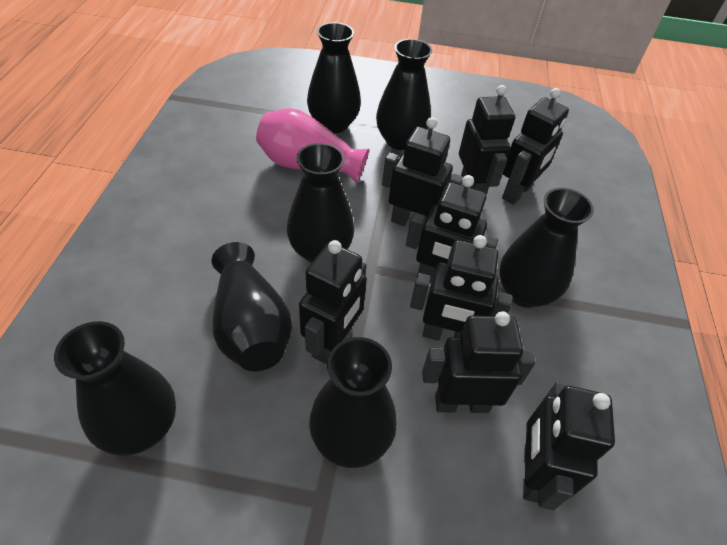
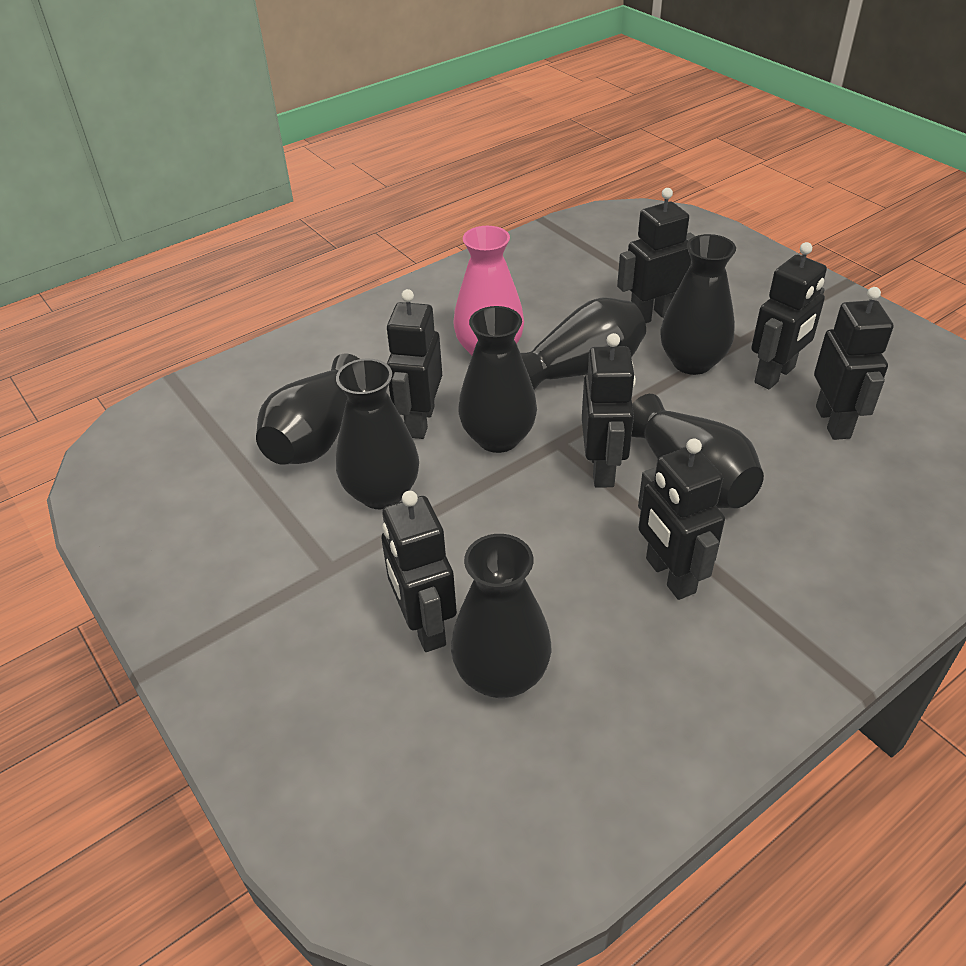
black robot: [299,240,367,364] [382,117,463,226] [406,175,498,283] [410,235,513,341] [422,311,535,413] [459,85,515,195] [502,88,569,205] [523,382,615,510] = 8 -> [382,491,457,652] [386,289,442,439] [582,333,636,488] [617,188,695,323] [638,439,725,600] [751,242,827,389] [814,287,893,440] = 7

